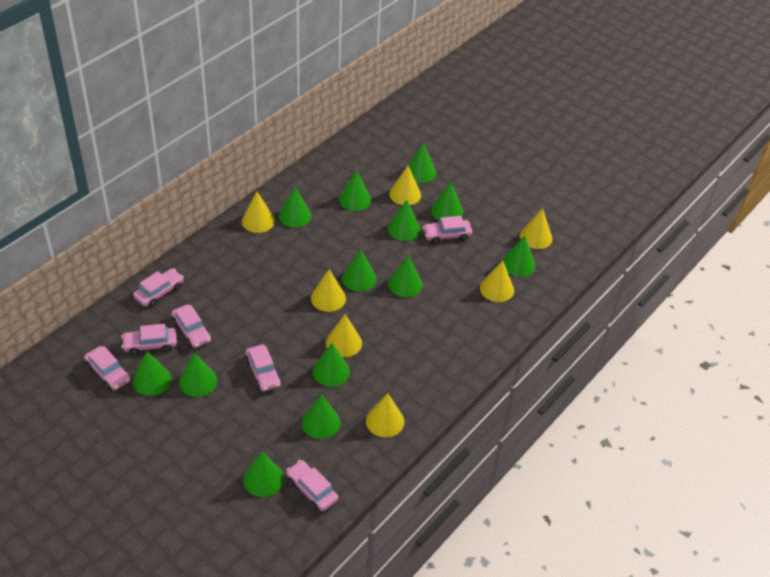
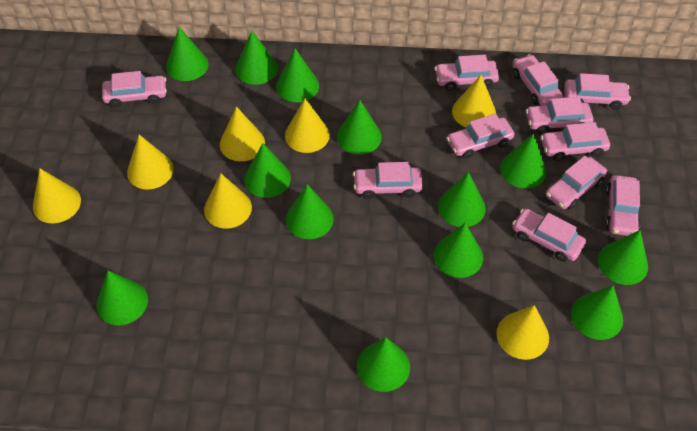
pink car: [84,346,131,391] [121,324,177,355] [133,268,184,307] [172,304,211,348] [245,344,281,391] [286,460,338,511] [423,216,472,244] = 7 -> [102,71,167,108] [353,162,423,199] [435,54,499,91] [447,114,514,159] [512,208,586,262] [513,54,563,106] [526,97,593,134] [541,122,610,161] [546,156,607,209] [564,73,631,110] [606,175,640,236] = 11

